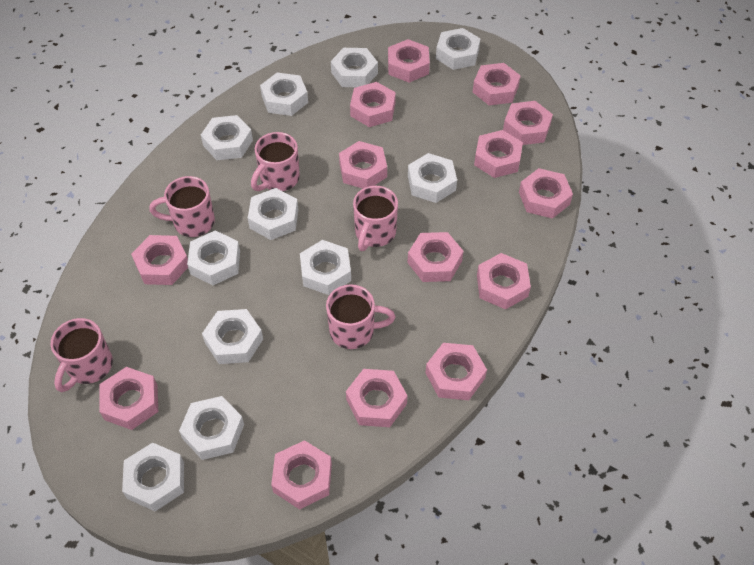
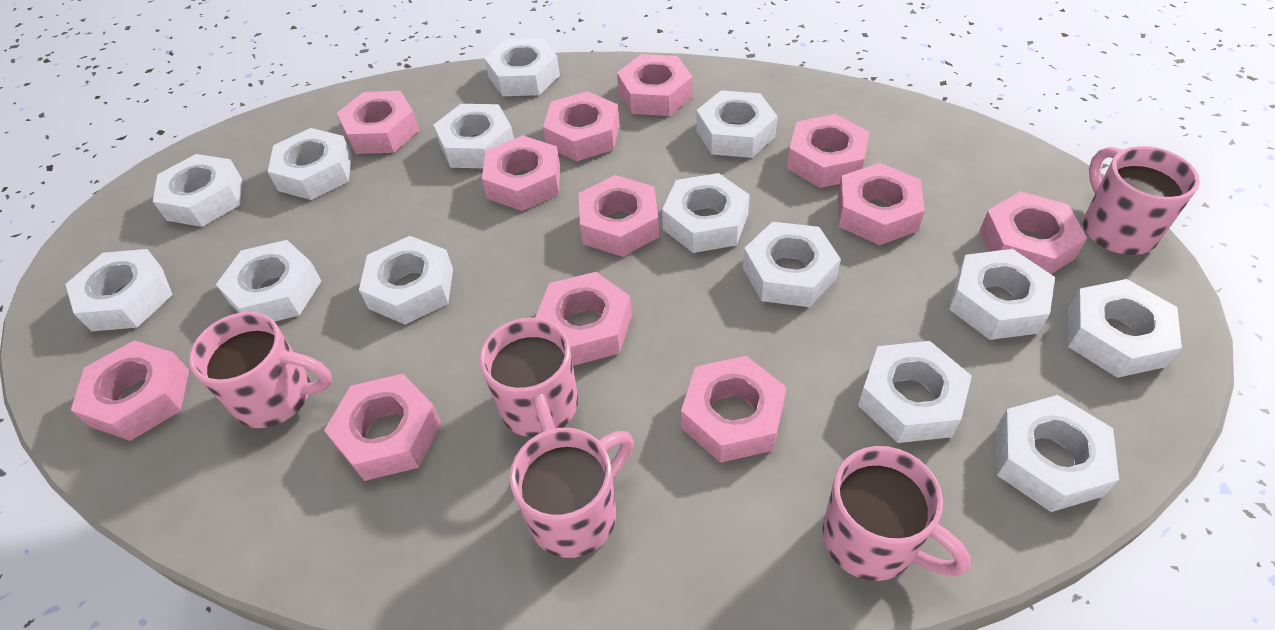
pink nut: [99,367,158,430] [131,235,188,285] [271,440,332,509] [339,141,387,189] [346,369,408,427] [350,82,396,127] [388,39,430,83] [407,232,464,282] [426,343,487,400] [473,63,521,105] [474,130,523,178] [477,253,531,310] [503,101,553,145] [519,168,573,219] = 14 -> [71,340,189,441] [324,374,441,481] [337,91,419,154] [482,135,560,211] [535,272,632,366] [543,91,620,162] [579,175,659,257] [617,54,693,116] [681,356,787,463] [787,114,869,188] [838,163,925,245] [980,191,1087,274] = 12
white nut: [122,443,184,511] [179,396,244,460] [187,230,240,285] [201,115,253,160] [202,309,263,364] [248,188,298,240] [260,73,308,116] [300,240,351,295] [331,48,378,87] [408,153,457,203] [436,28,480,70] = 11 -> [65,249,173,332] [153,154,242,227] [216,240,321,322] [268,128,352,200] [359,236,453,324] [434,104,514,168] [484,38,560,96] [662,173,750,253] [696,90,778,158] [743,222,841,307] [858,341,972,443] [949,249,1055,340] [996,395,1119,512] [1068,279,1182,378] = 14

